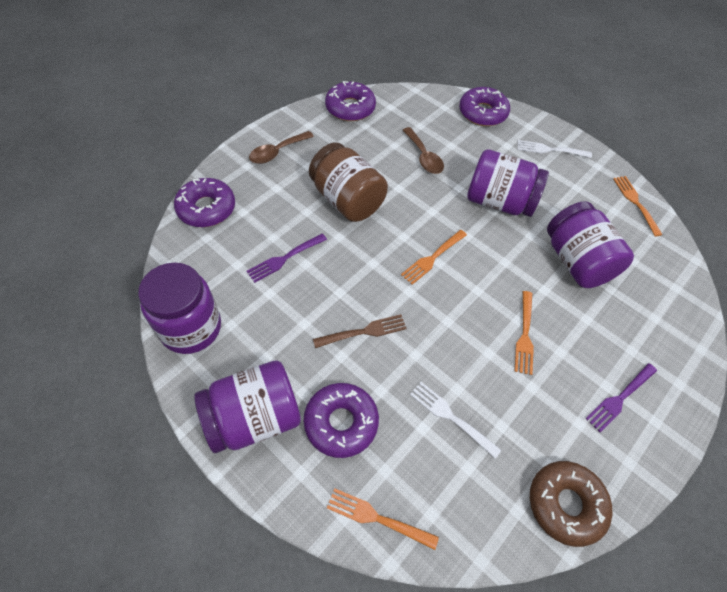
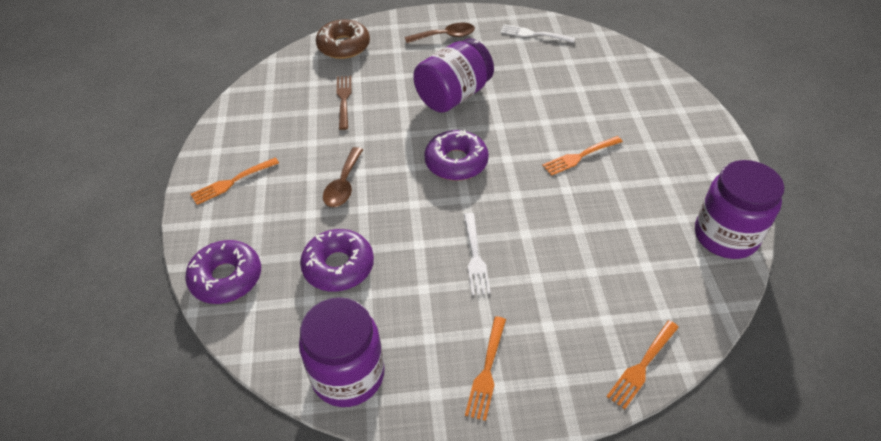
brown jar: [309,143,388,222] = 1 -> none = 0
purple donut: [174,178,235,227] [303,383,379,458] [325,81,376,121] [459,87,510,126] = 4 -> [185,240,261,304] [300,229,374,292] [424,129,489,181] = 3
purple fork: [247,234,327,283] [585,363,657,432] = 2 -> none = 0
purple jar: [138,263,221,354] [194,360,301,453] [467,149,549,217] [547,201,634,288] = 4 -> [299,297,385,407] [413,38,494,113] [695,160,785,259] = 3

